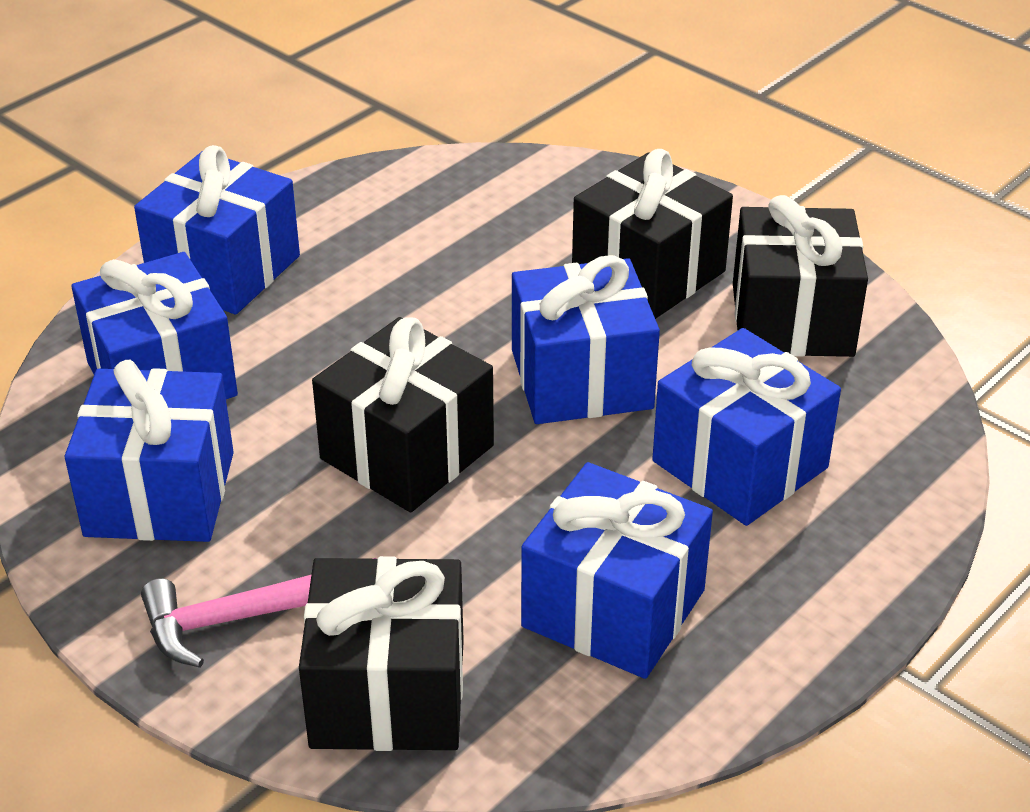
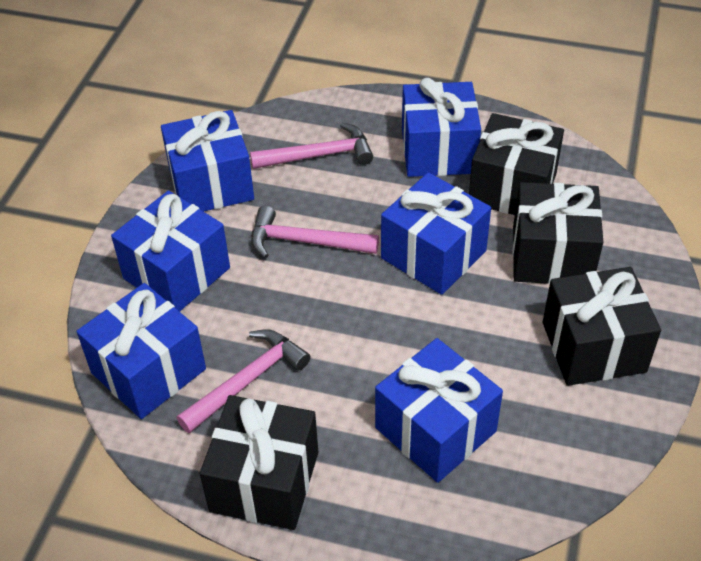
pink hammer: [141,558,376,668] = 1 -> [177,329,311,433] [250,123,373,169] [251,206,379,258] = 3

